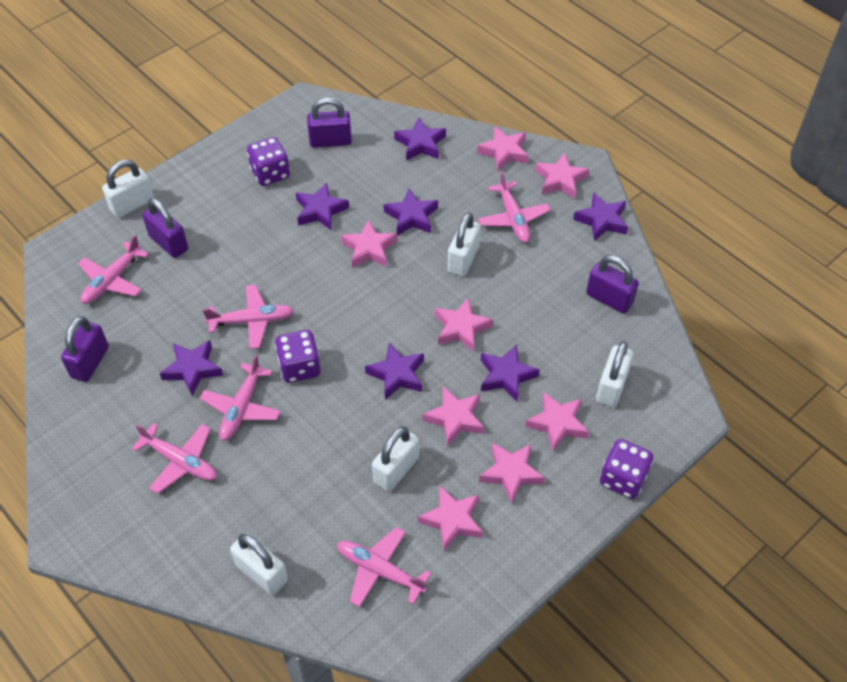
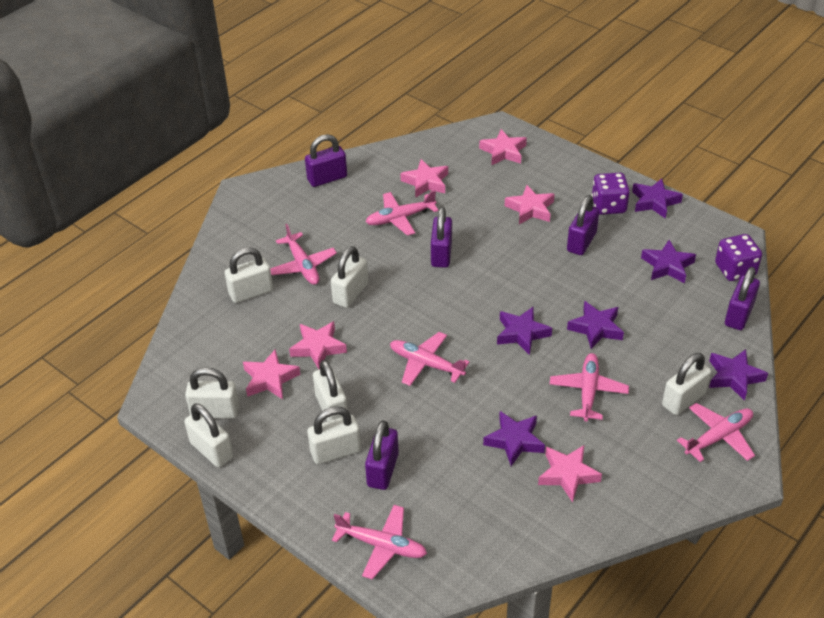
pink star: [341,219,397,268] [418,486,483,551] [422,387,484,446] [435,297,493,352] [477,126,529,171] [479,443,545,504] [525,392,589,452] [535,152,589,199] = 8 -> [243,349,300,399] [289,321,347,369] [400,159,448,198] [479,129,527,165] [505,185,555,224] [538,445,602,502] = 6
purple dice: [247,137,290,186] [275,330,321,383] [600,439,654,499] = 3 -> [592,173,630,215] [715,234,762,281] = 2
purple padlock: [61,316,109,382] [142,198,188,258] [307,97,352,148] [586,255,639,314] = 4 -> [305,134,347,187] [365,420,399,490] [431,207,452,268] [567,195,599,255] [725,267,760,330] = 5
purple star: [160,340,223,396] [295,182,349,230] [365,342,424,400] [383,188,438,236] [394,118,446,161] [481,344,540,401] [573,193,628,241] = 7 -> [483,411,545,466] [497,307,552,355] [567,301,624,349] [632,178,683,219] [641,240,696,283] [709,349,768,401] = 6
white padlock: [102,160,154,218] [230,533,288,595] [372,427,419,491] [448,212,481,276] [596,341,633,407] = 5 -> [184,403,233,467] [185,367,239,419] [225,247,273,303] [307,406,361,464] [313,360,348,422] [331,246,368,308] [662,353,711,415] = 7

